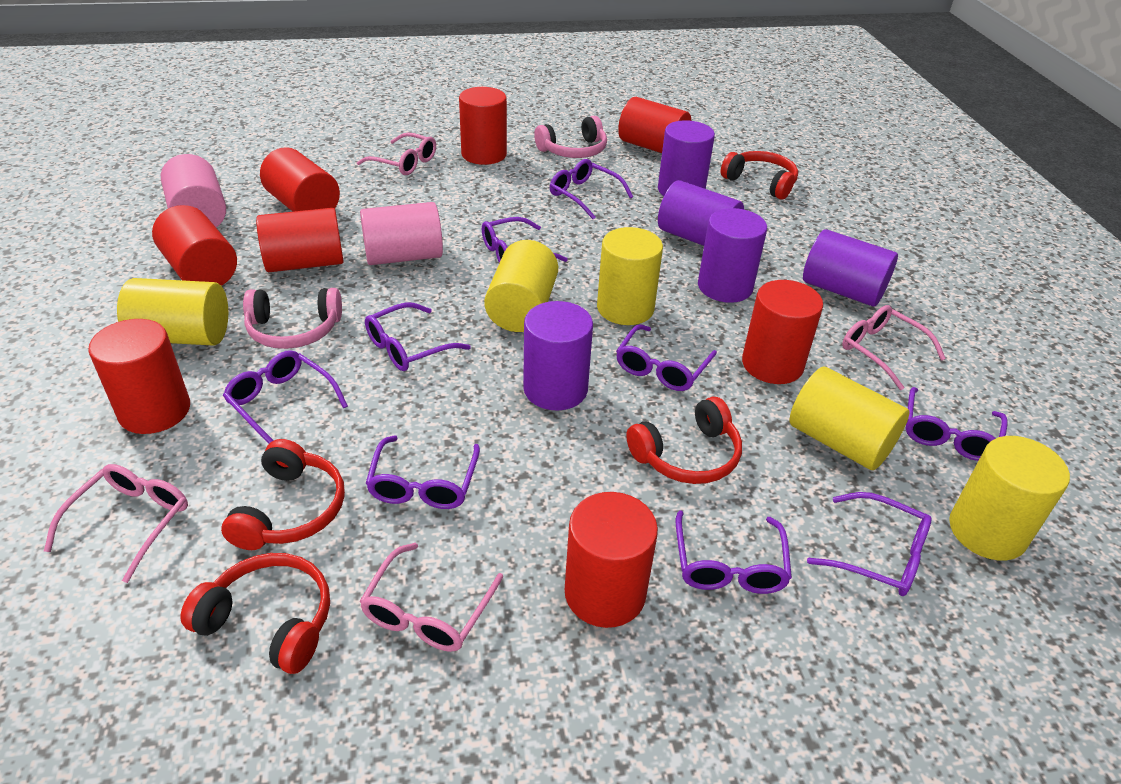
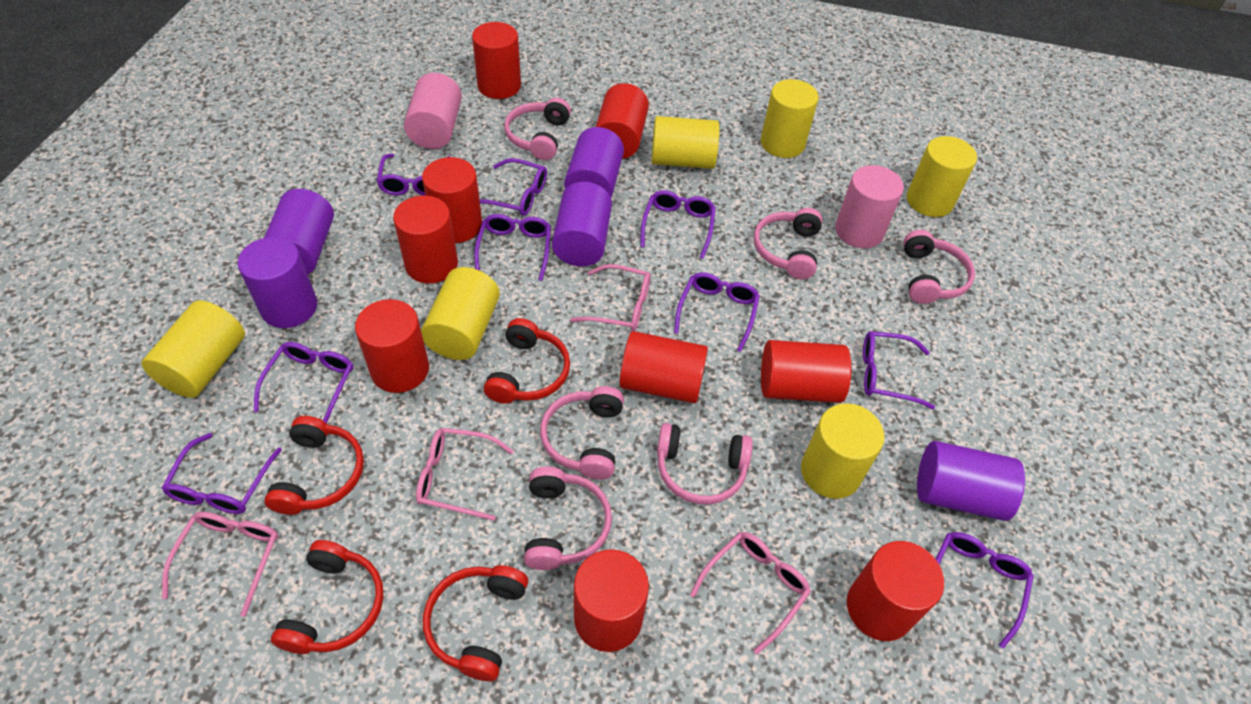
pink headphones: [243,288,342,349] [534,116,607,158] = 2 -> [504,98,571,160] [524,467,612,570] [540,386,624,480] [657,423,753,505] [754,208,822,280] [903,230,975,304] = 6
red cylinder: [88,319,190,434] [152,205,237,286] [256,208,344,272] [260,147,340,212] [459,87,507,165] [565,492,658,628] [618,97,691,153] [742,280,823,384] = 8 -> [355,299,429,393] [393,196,458,284] [422,157,482,243] [472,22,521,99] [574,549,649,652] [596,83,649,159] [619,331,708,403] [761,340,851,403] [847,541,944,641] = 9
yellow cylinder: [117,278,228,345] [484,240,558,332] [597,227,663,325] [789,367,910,470] [949,436,1070,561] = 5 -> [142,300,245,398] [421,267,500,360] [652,116,719,169] [761,79,819,158] [801,403,885,499] [907,136,977,217] = 6

